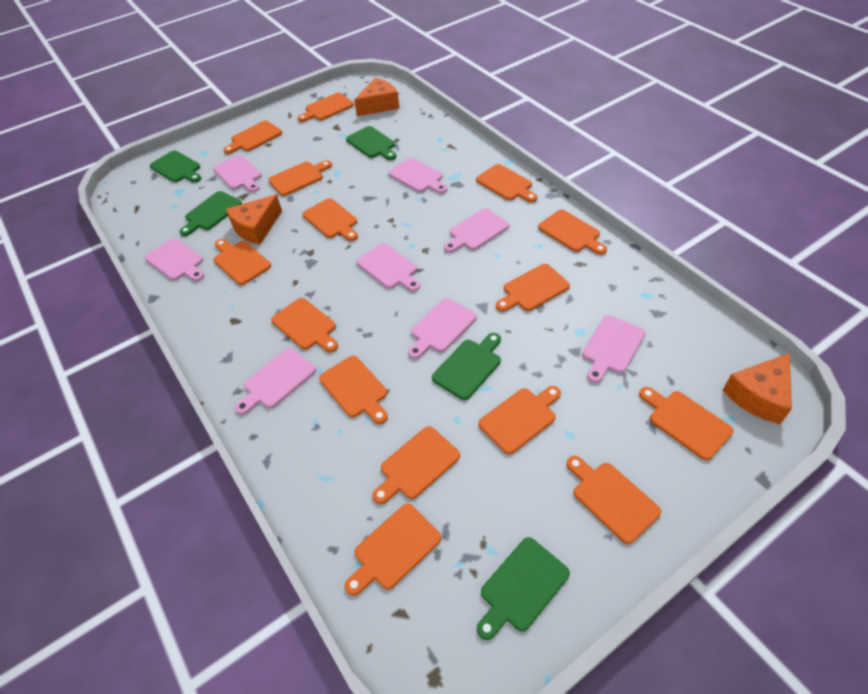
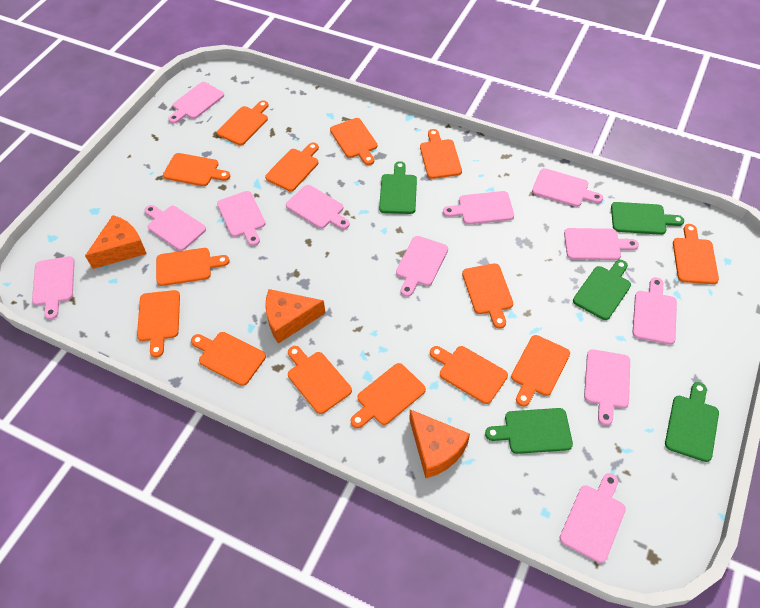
orange cutting board: [214,239,271,285] [224,120,282,154] [268,160,332,196] [271,298,338,352] [298,93,354,122] [303,198,358,241] [319,356,388,424] [345,503,441,596] [372,426,460,504] [476,164,537,202] [478,386,561,455] [496,264,570,312] [538,209,607,255] [566,456,661,544] [639,387,733,460] = 15 -> [137,290,180,358] [156,248,230,286] [163,153,230,186] [191,332,266,386] [217,100,269,145] [265,143,319,191] [288,346,352,414] [330,118,377,165] [350,363,426,428] [420,129,462,179] [430,346,508,404] [462,263,513,329] [511,335,570,407] [673,224,719,284] = 14
pink cutting board: [145,238,204,281] [213,155,262,192] [235,348,316,415] [356,243,420,292] [389,158,447,194] [408,298,477,359] [444,208,509,253] [582,315,646,383] = 8 -> [32,256,75,320] [144,205,206,251] [168,82,224,123] [217,191,266,246] [286,185,350,229] [396,236,448,297] [443,191,514,225] [532,168,603,207] [560,473,626,563] [564,228,639,260] [584,349,630,425] [632,277,677,345] = 12

